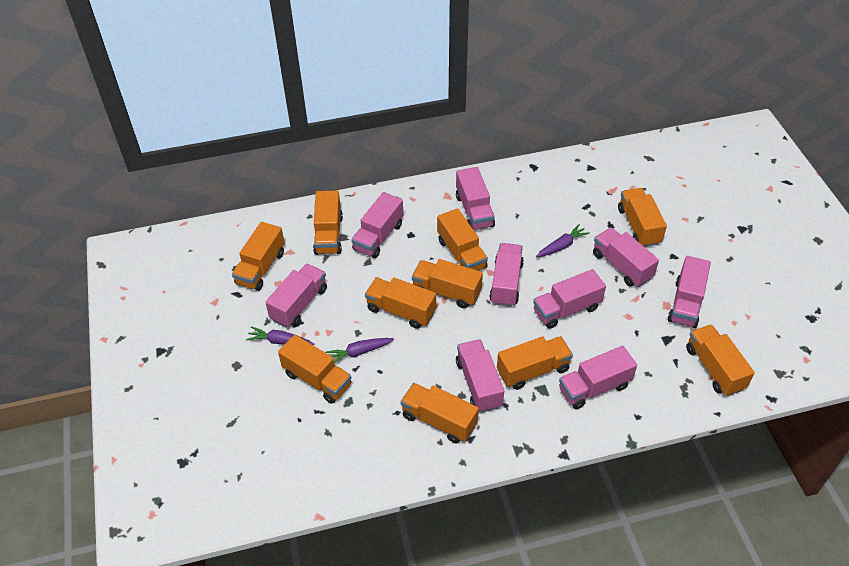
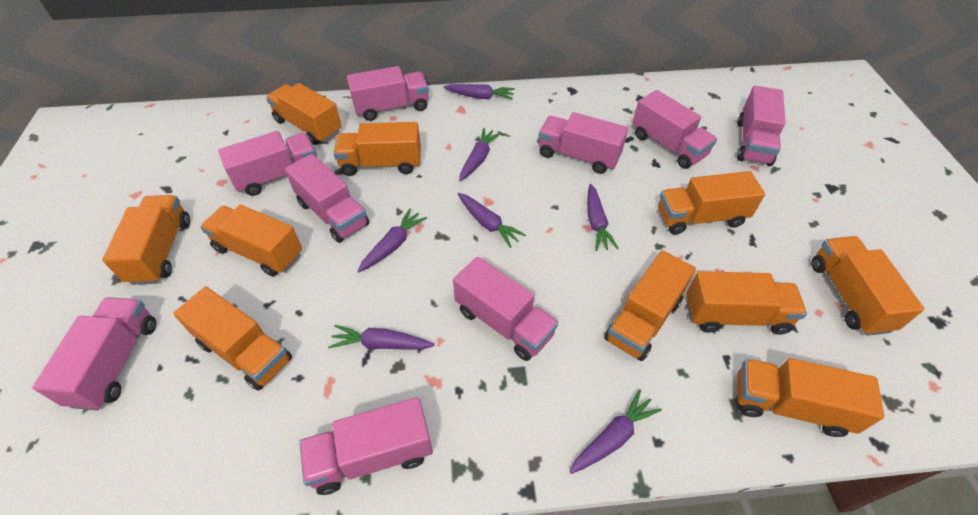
purple carrot: [246,326,314,345] [325,338,394,363] [536,224,590,257] = 3 -> [328,325,434,349] [358,209,427,272] [443,84,515,100] [458,193,526,248] [459,128,501,181] [570,389,662,474] [587,184,619,251] = 7

